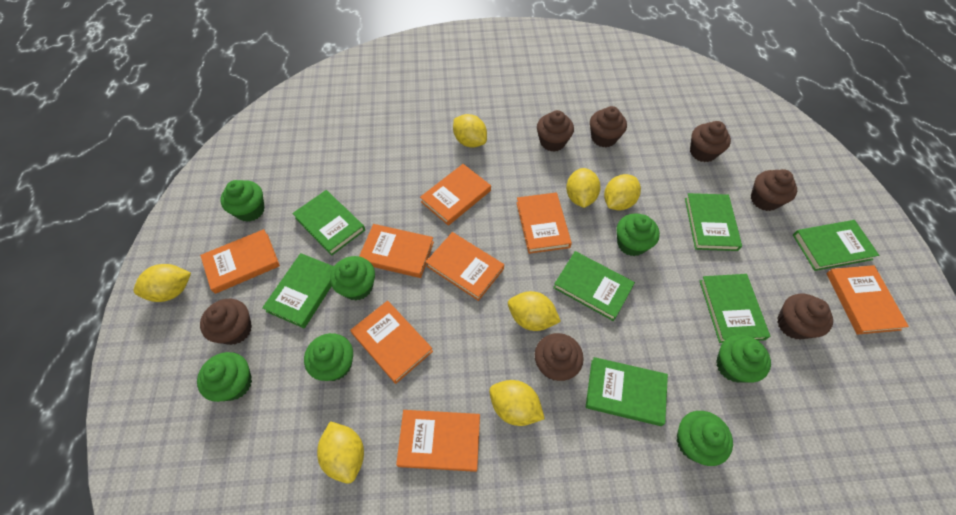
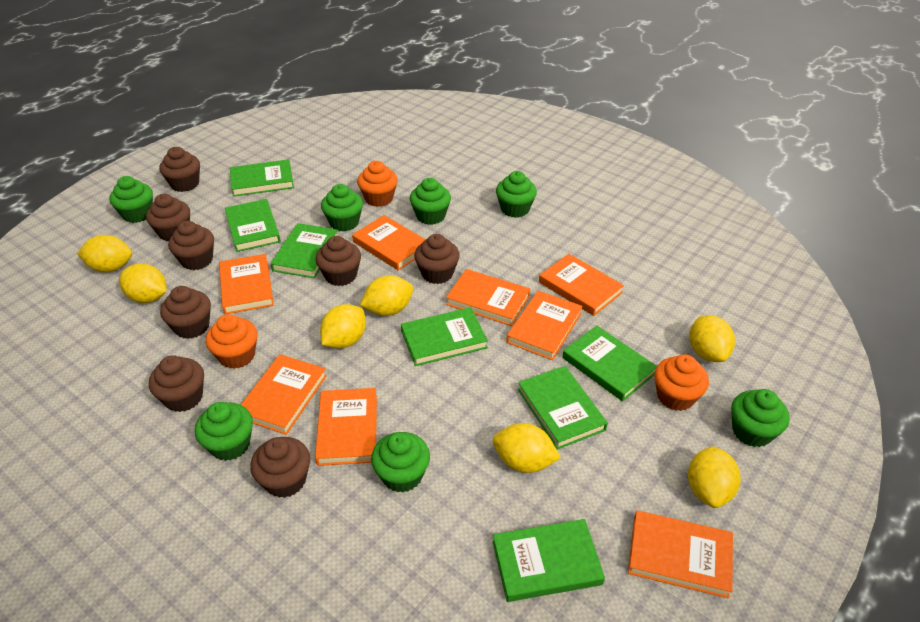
brown cupcake: [200,299,252,345] [535,333,584,381] [537,110,574,152] [590,106,627,147] [690,121,731,162] [751,169,797,211] [777,294,833,340] = 7 -> [146,194,190,241] [149,355,204,412] [159,147,200,192] [160,286,211,339] [168,221,214,270] [250,437,310,498] [315,236,361,286] [414,234,460,284] = 8
orange cupcake: none = 0 -> [206,314,257,369] [357,161,398,207] [654,354,709,411] = 3

